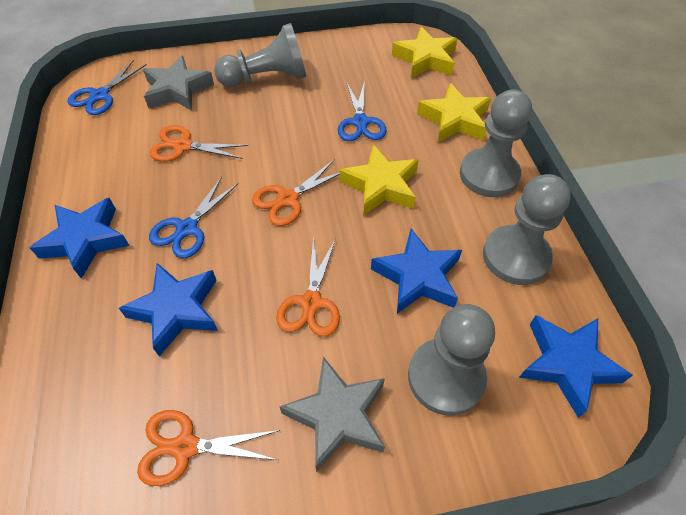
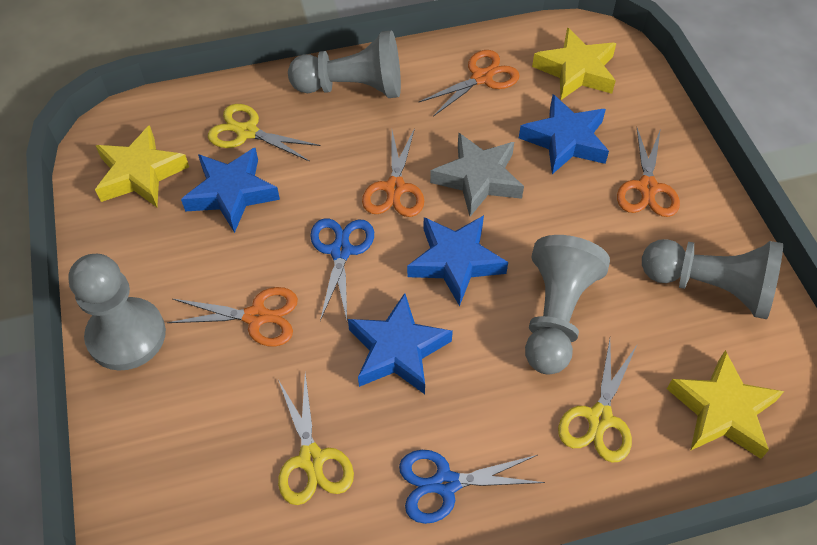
blue scissors: [67,60,147,115] [149,176,239,258] [338,80,387,141] = 3 -> [310,218,374,321] [399,450,545,524] = 2
grey star: [143,55,214,111] [280,357,385,472] = 2 -> [430,133,524,216] = 1
yellow scissors: none = 0 -> [208,104,320,162] [278,373,354,505] [558,339,637,463] = 3

